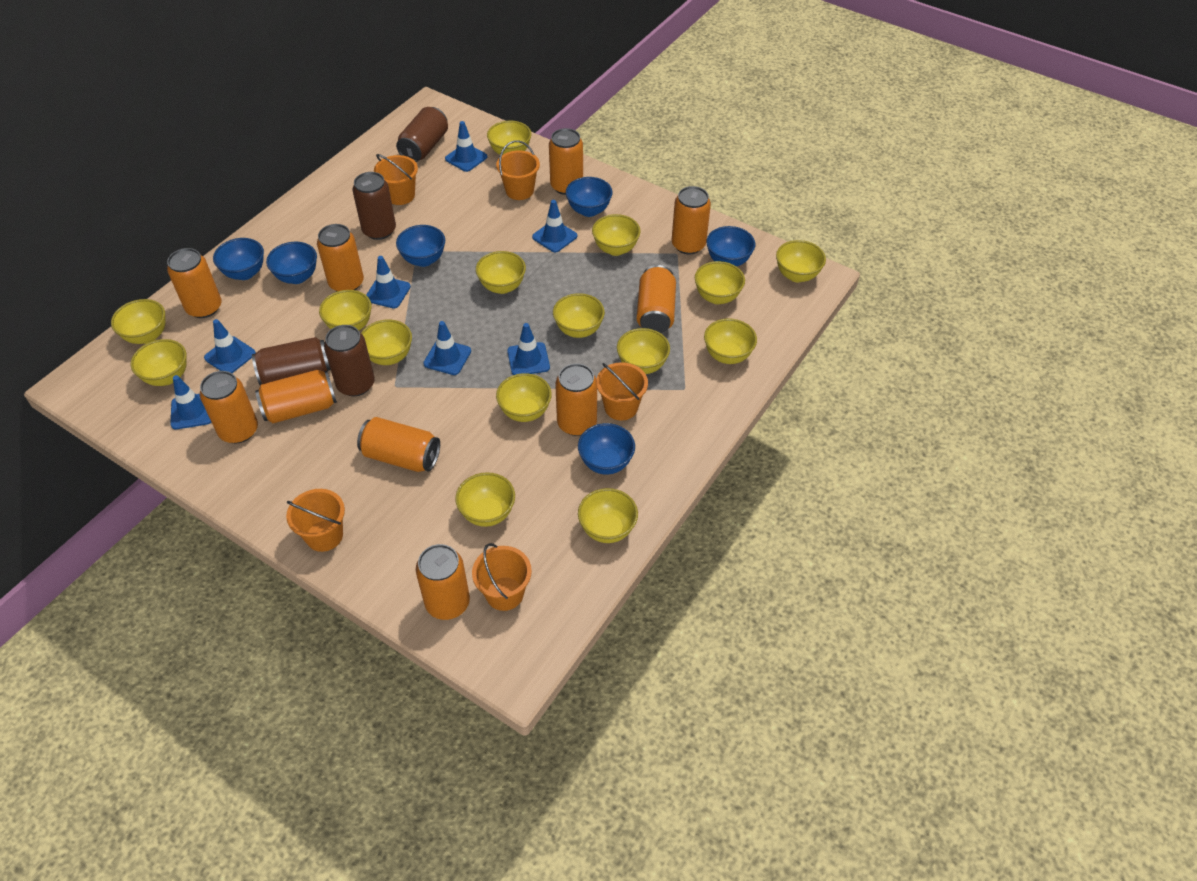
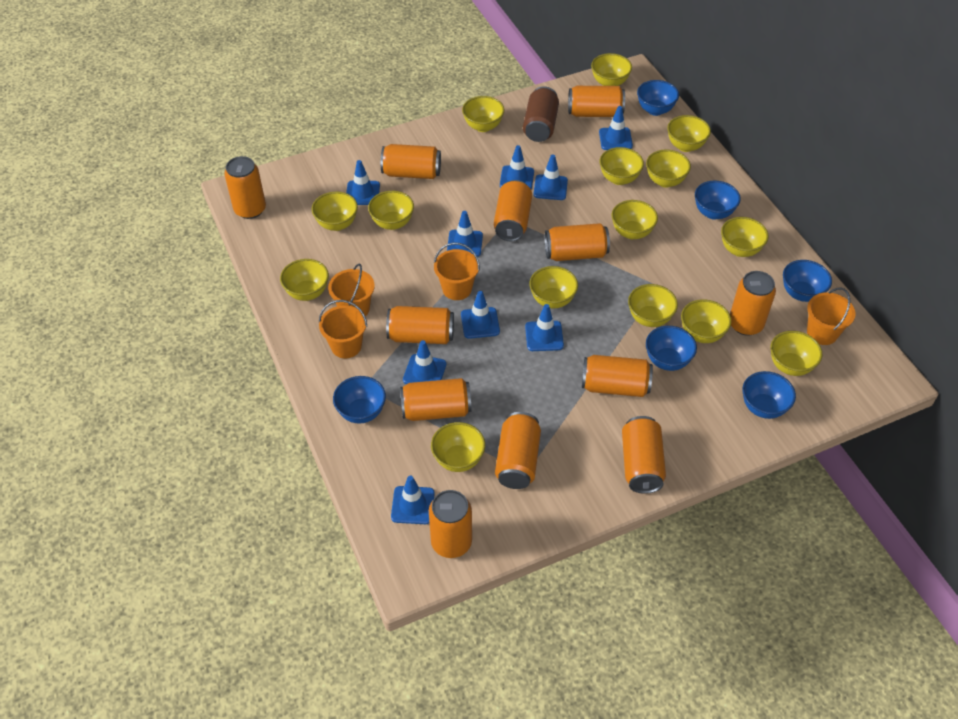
blue traffic cone: [170,375,211,429] [204,319,256,373] [366,256,411,308] [423,321,471,375] [445,121,487,172] [507,323,550,375] [532,200,577,253] = 7 -> [346,160,380,205] [391,476,435,524] [403,340,446,384] [447,211,483,257] [461,291,500,339] [500,145,534,189] [525,304,564,351] [533,154,568,200] [599,106,633,150] = 9
brown can: [252,337,331,386] [324,325,375,396] [352,172,396,240] [396,107,448,162] = 4 -> [523,86,559,142] = 1
orange bucket: [286,489,345,552] [374,154,418,205] [472,543,532,611] [496,140,540,200] [597,362,648,421] = 5 -> [319,300,367,358] [328,263,375,317] [434,243,480,300] [807,288,856,345] = 4
orange can: [167,248,222,318] [200,371,258,444] [255,370,337,423] [317,224,364,291] [357,417,440,472] [416,544,470,620] [549,128,583,195] [555,363,597,436] [637,265,676,333] [672,186,711,254] = 10 -> [224,156,266,219] [381,144,441,179] [386,306,454,344] [400,378,471,421] [429,490,472,558] [494,180,532,242] [495,412,541,489] [545,223,610,261] [568,86,625,117] [582,355,653,397] [622,416,666,494] [730,271,776,336] = 12

